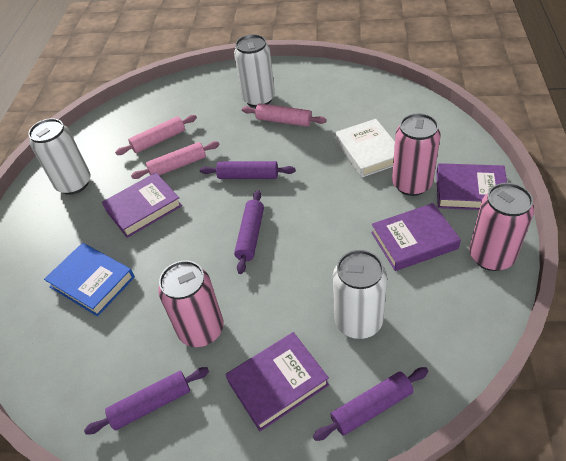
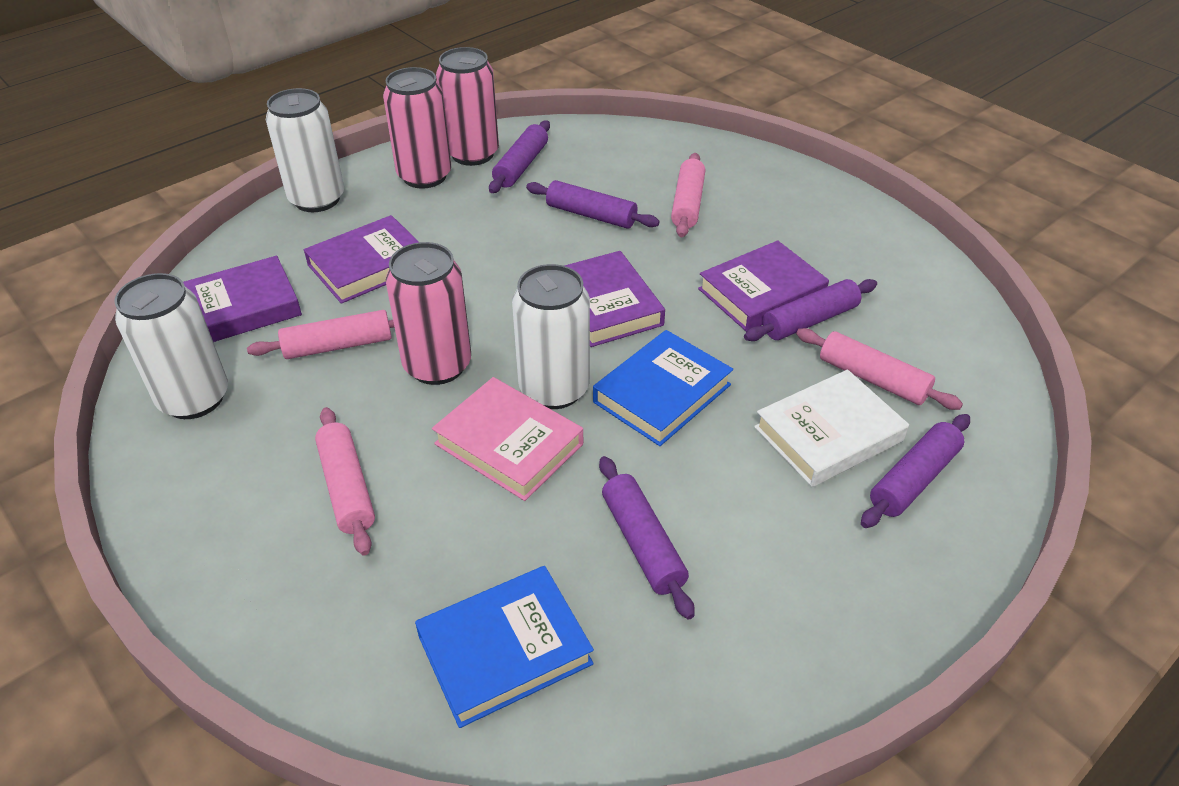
blue book: [44,243,135,317] = 1 -> [415,566,594,728] [593,330,733,446] = 2
pink book: none = 0 -> [432,377,583,501] = 1
pink rolling pin: [115,115,197,155] [131,141,220,179] [242,103,327,127] = 3 -> [247,310,394,359] [315,407,375,556] [671,153,705,237] [796,328,963,410] = 4
purple rolling pin: [84,367,209,435] [200,161,295,179] [234,190,264,274] [313,367,428,441] = 4 -> [489,120,550,193] [526,180,660,229] [599,456,695,619] [744,279,877,341] [861,414,970,528] = 5

